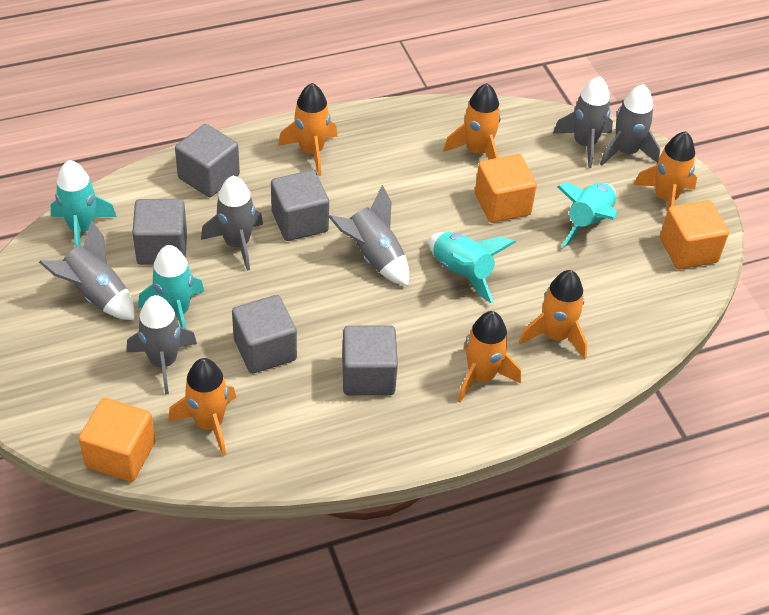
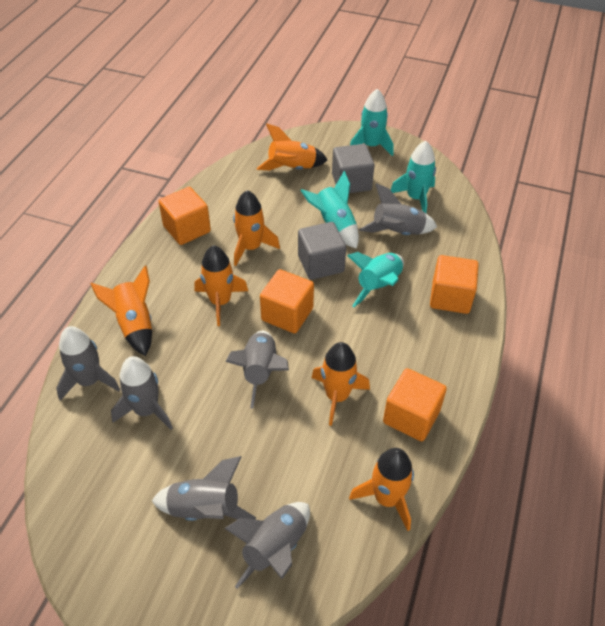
grey cube: [132,199,187,265] [175,124,240,197] [232,295,297,374] [271,170,329,241] [342,325,398,395] = 5 -> [298,222,346,280] [332,144,375,193] = 2
orange cube: [79,398,155,482] [475,154,537,223] [660,200,729,269] = 3 -> [158,187,211,245] [260,269,314,333] [383,368,447,441] [430,255,479,314] = 4

